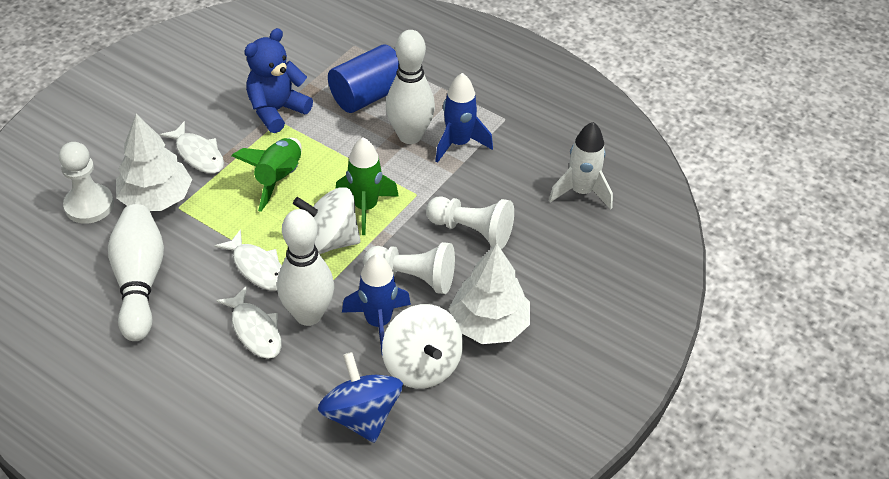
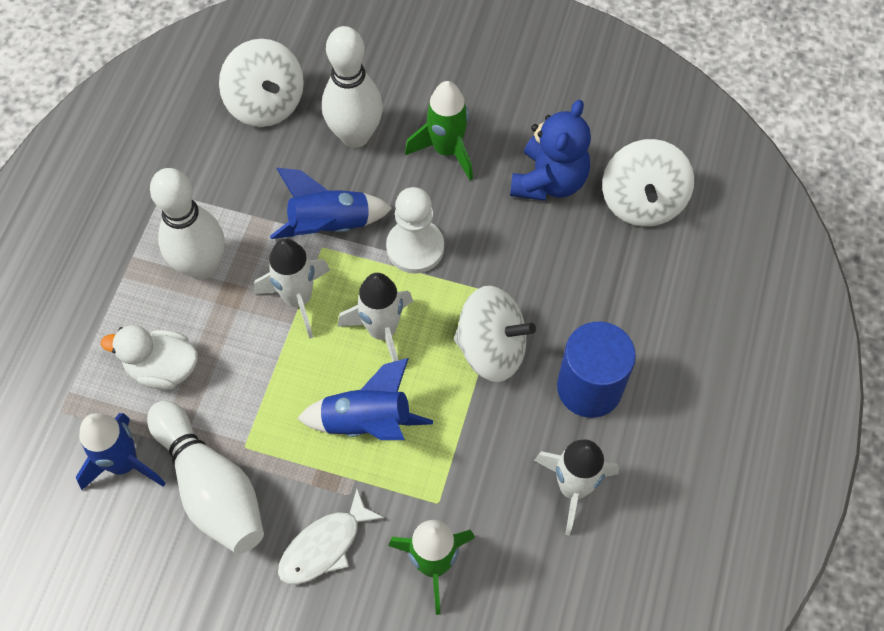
blue rocket: [342,254,411,353] [435,73,493,163] = 2 -> [76,413,166,490] [270,168,392,239] [297,358,433,440] = 3
blue spinning top: [318,352,403,443] = 1 -> none = 0
white duck: none = 0 -> [101,325,198,390] = 1
white fish: [160,121,224,174] [215,229,282,291] [216,287,282,359] = 3 -> [278,489,384,585] = 1
white pawn: [59,142,114,224] [363,242,455,294] [426,196,514,249] = 3 -> [386,187,444,274] = 1
white rocket: [549,122,613,210] = 1 -> [254,239,330,339] [338,273,413,362] [534,439,619,536] = 3
white spinning top: [293,187,361,254] [382,304,463,389] = 2 -> [219,39,304,127] [454,286,536,382] [602,139,694,227] = 3
white tree: [116,114,192,211] [449,243,530,344] = 2 -> none = 0

